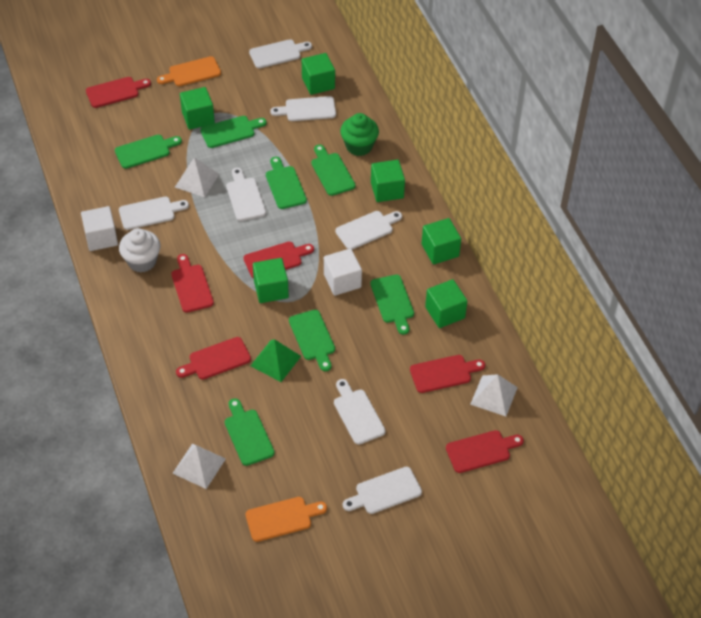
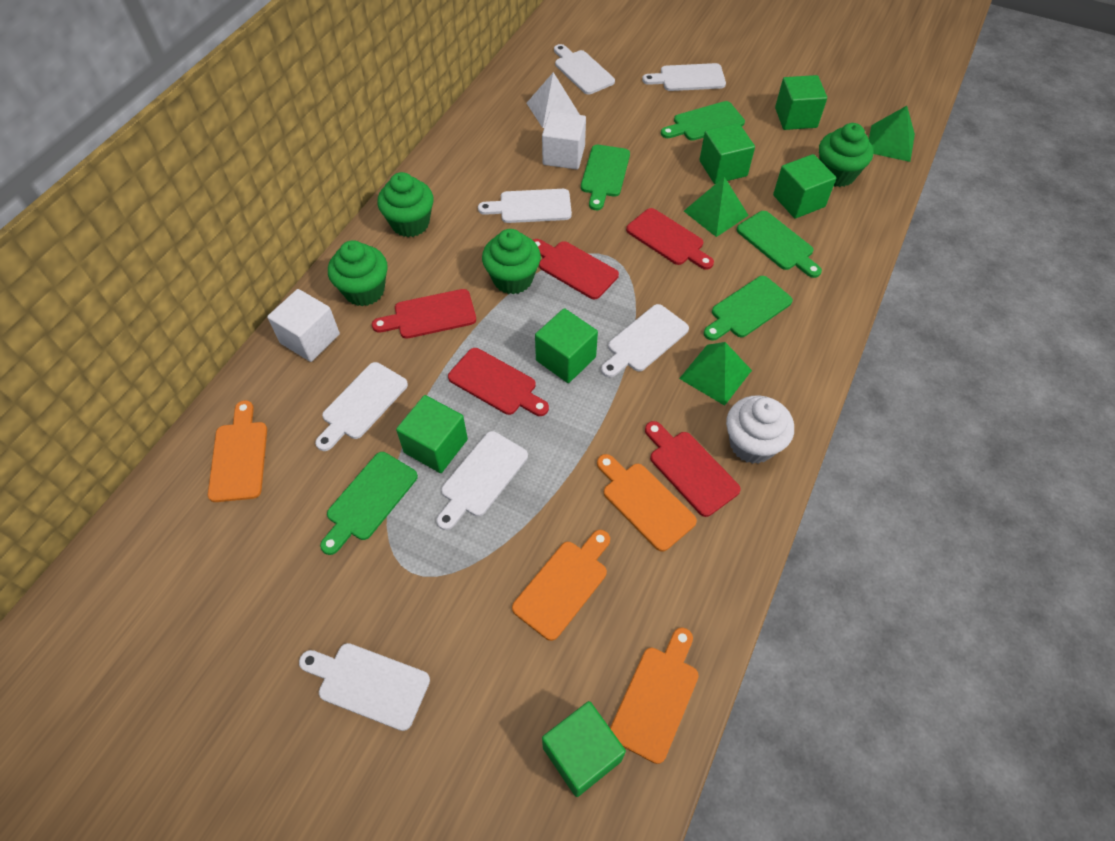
green cupcake: [340,113,379,156] = 1 -> [328,240,388,306] [377,172,434,237] [482,229,541,294] [819,123,873,187] = 4
green cutting board: [115,135,182,169] [200,116,267,148] [225,398,275,466] [266,157,307,209] [289,310,335,371] [311,145,356,196] [370,275,414,335] = 7 -> [320,452,418,555] [581,145,630,210] [661,101,745,141] [704,276,793,341] [737,211,822,278] = 5
green pyramid: [250,339,301,382] = 1 -> [679,342,752,406] [684,177,749,237] [869,106,915,162] = 3
orange cutting board: [157,56,221,86] [245,497,327,542] = 2 -> [208,400,267,502] [512,530,610,641] [597,454,697,552] [610,628,699,764] = 4
red cutting board: [86,77,151,108] [171,254,214,313] [176,337,251,379] [243,242,314,279] [410,355,485,393] [446,430,524,473] = 6 -> [372,289,476,339] [448,348,549,416] [533,239,619,299] [626,208,714,270] [645,421,741,517] = 5
white pyramid: [172,443,226,489] [175,157,219,197] [470,374,518,416] = 3 -> [526,72,580,128] = 1

